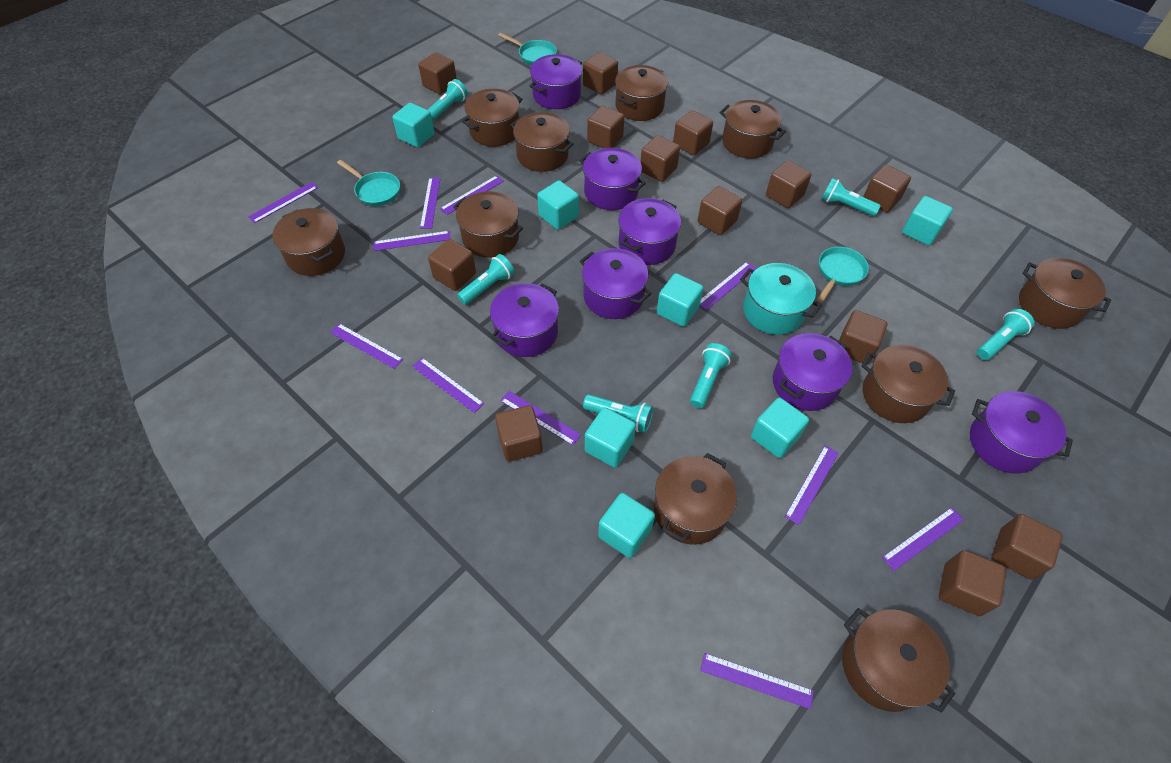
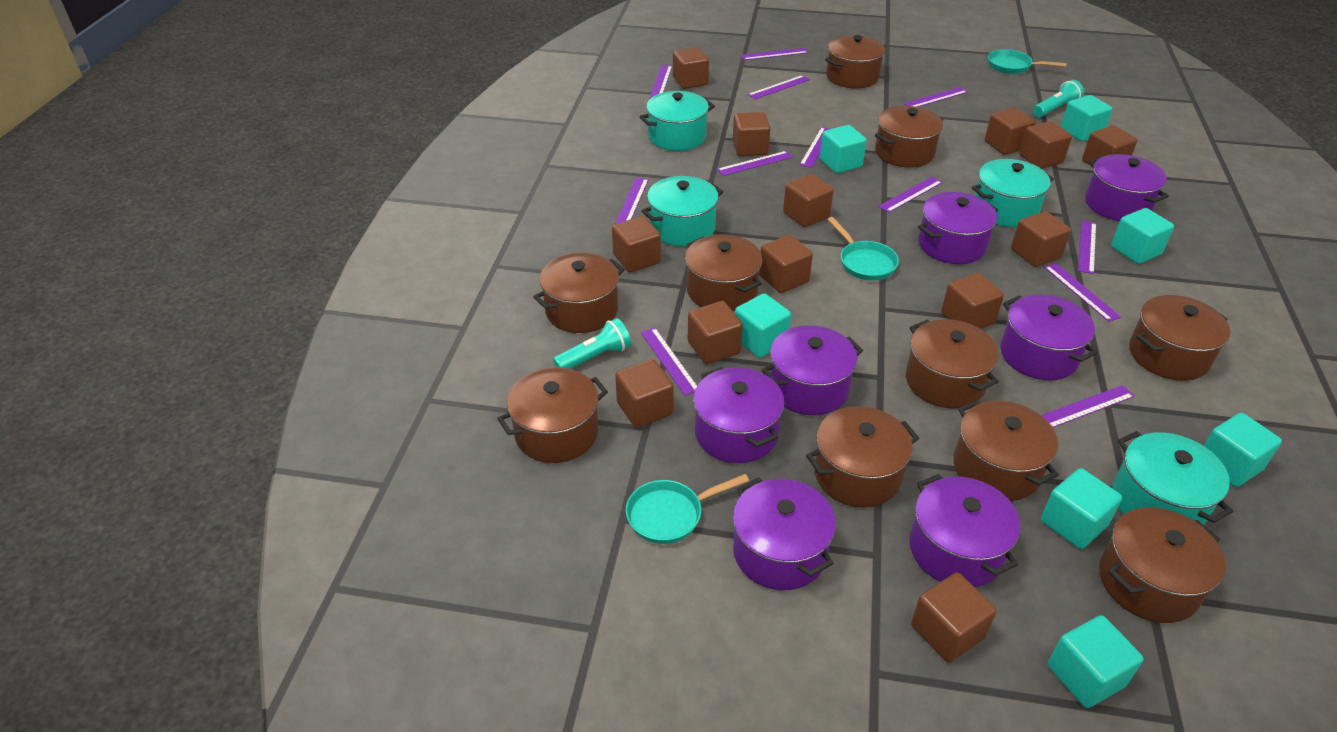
purple ruler: [248,182,318,223] [330,323,403,369] [373,231,451,251] [412,358,484,413] [420,178,441,228] [440,175,504,215] [500,391,581,446] [700,262,757,310] [700,653,814,709] [785,445,839,525] [882,507,964,571] = 11 -> [615,178,649,224] [641,328,697,396] [650,65,672,98] [717,151,793,176] [741,48,808,60] [748,75,810,99] [800,127,829,168] [878,177,943,213] [904,87,968,107] [1041,385,1135,428] [1044,263,1121,322] [1078,221,1096,274] = 12
turquoise flashlight: [428,79,468,121] [457,254,515,305] [583,394,654,433] [690,343,732,408] [822,178,881,216] [977,309,1035,360] = 6 -> [553,318,631,369] [1033,80,1084,117] = 2
turquoise pot: [740,263,822,335] = 1 -> [640,91,715,151] [641,176,723,246] [972,159,1054,227] [1112,431,1233,525] = 4

